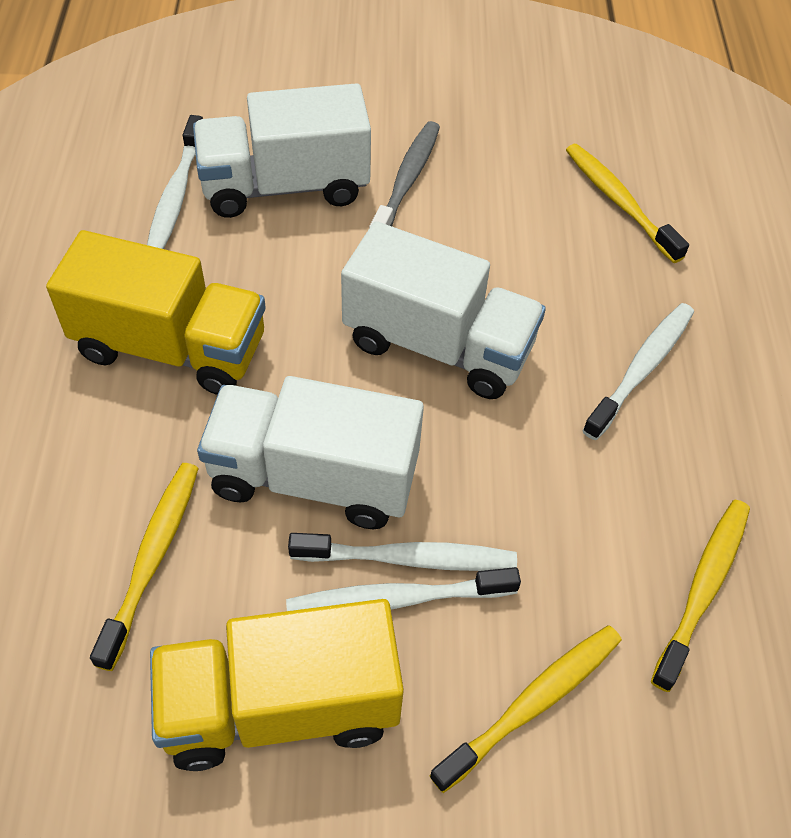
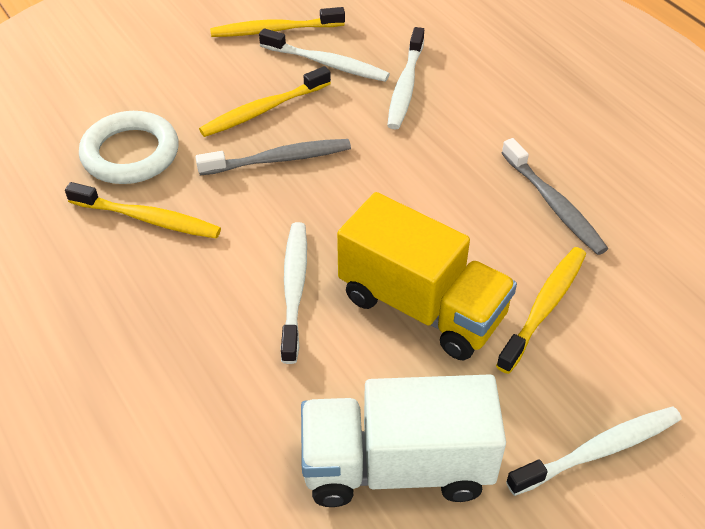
grey toothbrush: [369,121,440,228] = 1 -> [195,139,351,175] [502,138,608,255] = 2
white ring: none = 0 -> [79,111,179,184] = 1
white truck: [193,83,371,218] [197,376,424,529] [341,221,546,399] = 3 -> [301,374,506,507] = 1
yellow truck: [46,230,266,395] [150,599,404,771] = 2 -> [337,192,517,360] = 1

